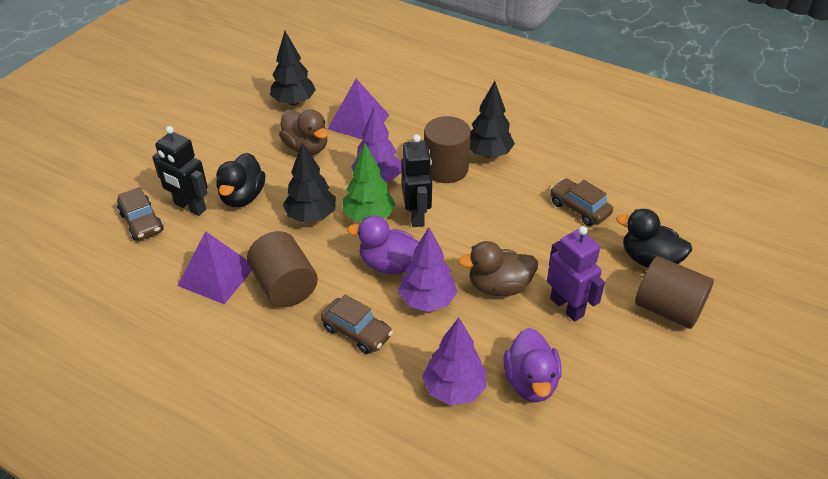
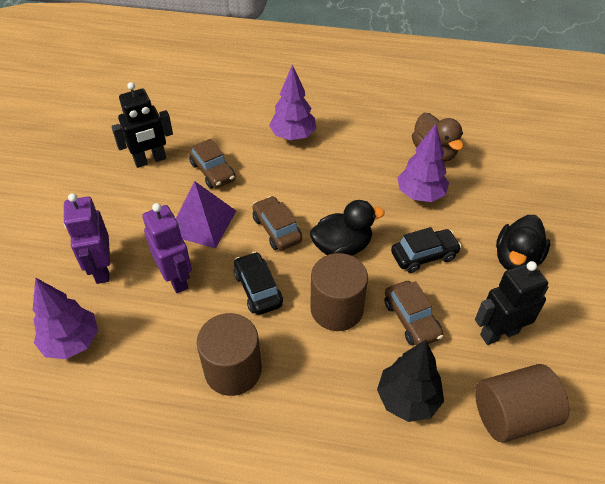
black car: none = 0 -> [233,252,283,315] [391,227,462,273] = 2
black tree: [270,31,316,106] [283,142,336,223] [470,81,515,158] = 3 -> [377,340,444,422] = 1
brown duck: [279,110,328,155] [458,241,538,296] = 2 -> [412,113,464,162] = 1
green tree: [343,143,395,222] = 1 -> none = 0
purple duck: [347,216,420,275] [503,328,562,402] = 2 -> none = 0
purple pyramid: [178,231,252,304] [328,79,389,140] = 2 -> [176,181,236,249] = 1
purple robot: [547,226,605,322] = 1 -> [64,193,110,284] [142,203,192,293] = 2

